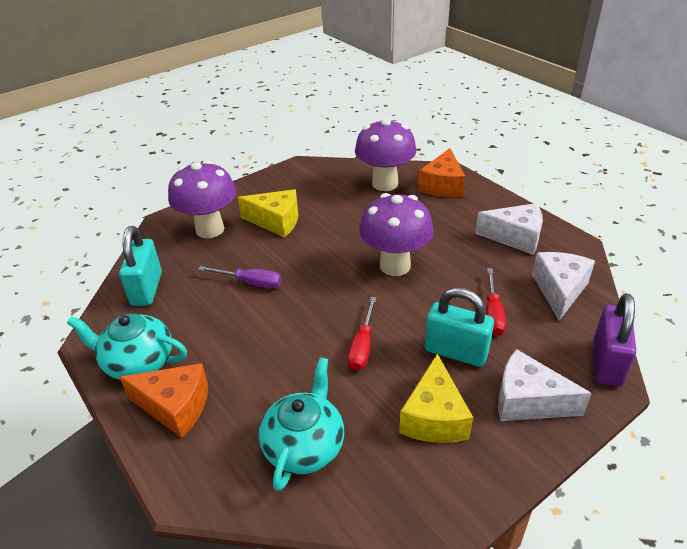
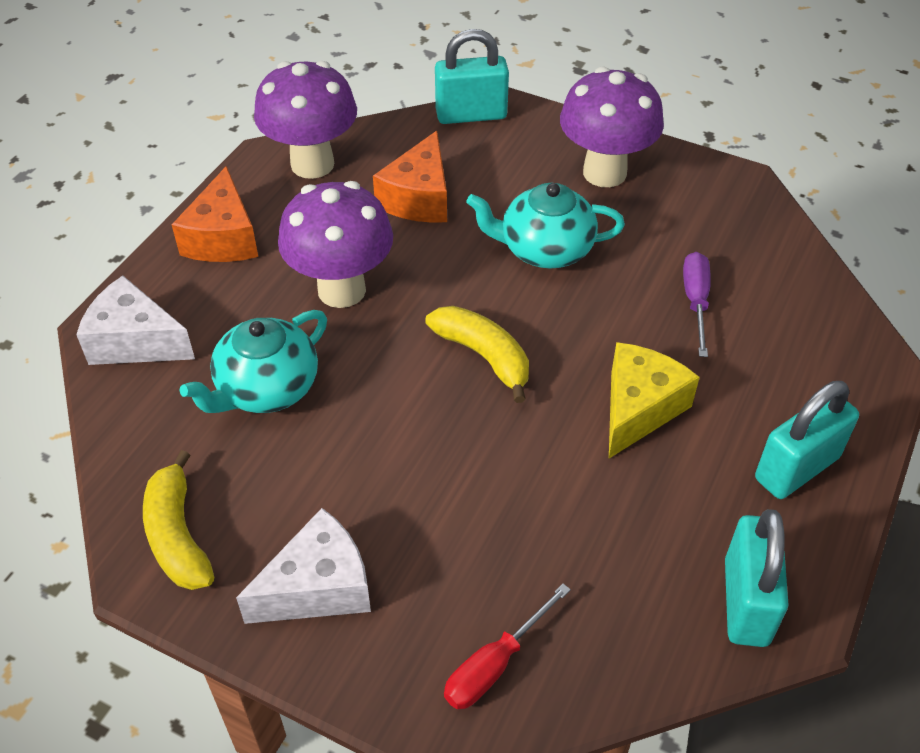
purple padlock: [593,293,636,387] = 1 -> none = 0
red screwdriver: [348,297,376,371] [486,268,506,336] = 2 -> [444,584,571,710] = 1
turquoise padlock: [119,226,162,306] [425,287,494,367] = 2 -> [435,29,509,124] [725,509,789,647] [755,381,859,499] = 3
white cheese: [475,203,543,255] [498,349,592,421] [532,252,595,321] = 3 -> [76,276,195,365] [236,508,371,624] = 2
yellow banana: none = 0 -> [143,450,214,590] [425,306,529,403] = 2
yellow cheese: [238,189,298,238] [399,354,473,443] = 2 -> [609,342,700,458] = 1

